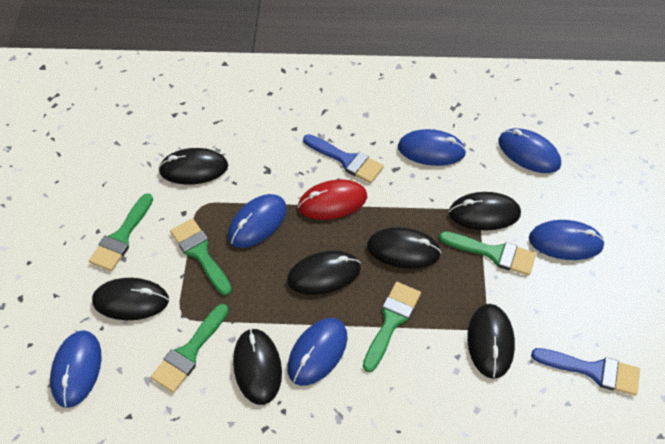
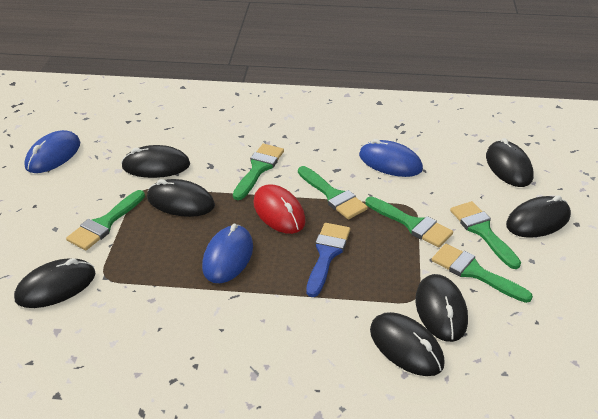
blue brush: [303,134,384,183] [531,348,640,396] = 2 -> [306,223,350,297] = 1
blue mouse: [50,330,101,408] [228,194,287,248] [288,318,348,386] [398,129,466,166] [498,128,561,173] [529,220,605,260] = 6 -> [24,130,80,173] [202,224,253,283] [359,139,423,177] = 3
green brush: [89,193,153,271] [151,304,228,393] [170,218,232,295] [363,282,421,372] [439,231,536,276] = 5 -> [66,190,145,250] [233,144,284,200] [298,166,368,219] [366,197,453,247] [432,244,533,303] [450,201,521,269] = 6

